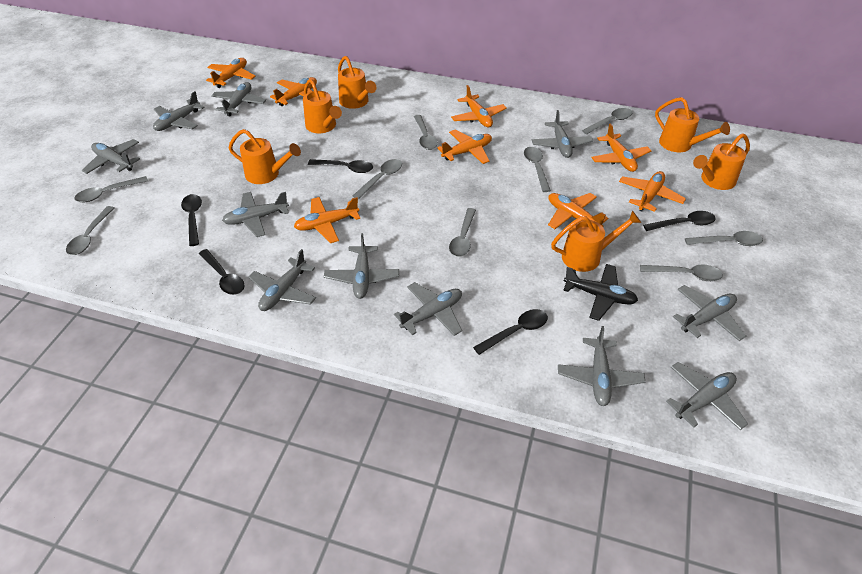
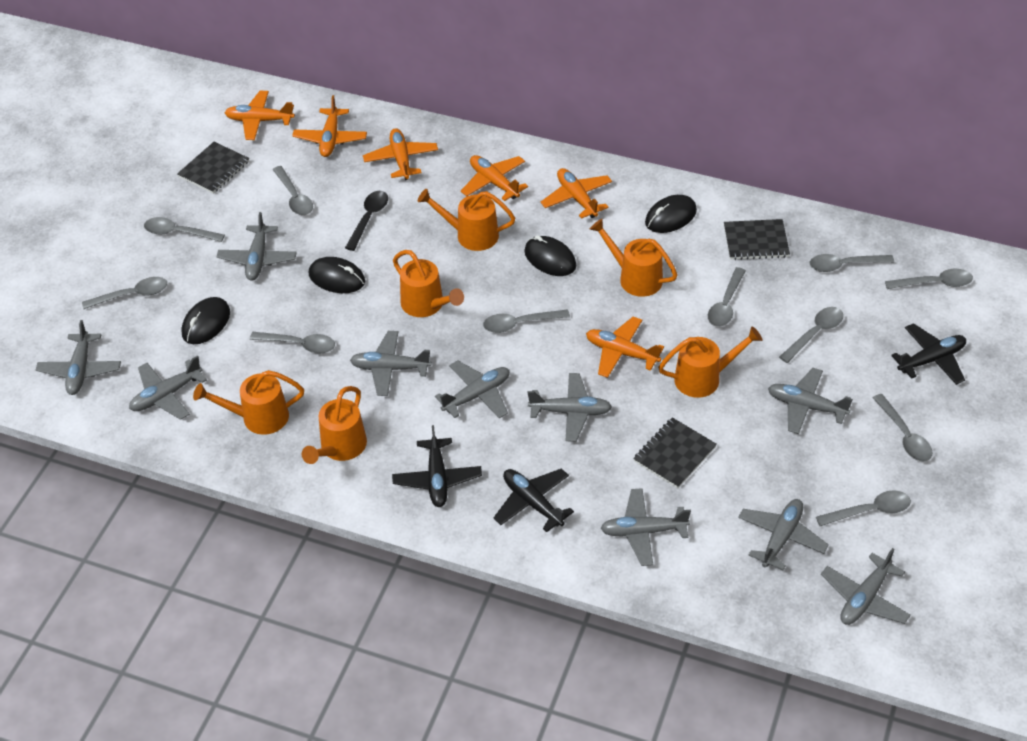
black mouse: none = 0 -> [181,297,230,344] [309,257,365,293] [524,235,576,276] [645,195,697,233] = 4
black notebook: none = 0 -> [177,142,249,194] [633,417,717,488] [724,219,790,260] = 3
black plane: [563,264,638,321] = 1 -> [392,425,482,507] [493,468,574,532] [891,323,966,385] = 3
black spoon: [181,194,202,246] [199,249,244,295] [308,159,373,173] [473,309,548,355] [643,211,716,231] = 5 -> [345,191,388,251] = 1
grey plane: [81,139,140,174] [153,91,205,131] [211,82,266,116] [222,192,289,237] [248,249,316,311] [324,233,399,299] [394,282,462,336] [532,110,593,158] [558,326,645,406] [666,362,748,430] [673,285,746,341] = 11 -> [36,320,121,395] [129,356,207,420] [217,212,297,281] [350,331,431,396] [435,360,510,418] [528,373,612,442] [601,488,691,566] [738,499,829,570] [768,368,853,434] [821,548,911,625] = 10
grey spoon: [66,206,114,255] [74,176,148,202] [353,159,402,200] [414,115,438,150] [449,208,476,257] [524,147,551,192] [582,108,632,135] [640,265,723,281] [685,231,763,246] = 9 -> [82,277,167,309] [144,217,225,242] [250,332,335,354] [273,166,313,215] [483,309,570,333] [708,267,746,327] [779,307,843,363] [810,254,894,272] [816,490,911,526] [873,394,932,461] [885,269,973,289] = 11
orange plane: [206,58,256,88] [270,77,317,106] [294,197,360,243] [437,129,492,164] [451,85,507,127] [548,193,608,229] [591,123,651,172] [619,171,686,212] = 8 -> [225,91,295,140] [292,95,367,157] [363,128,438,180] [461,155,528,201] [540,168,612,219] [586,316,664,378] = 6

